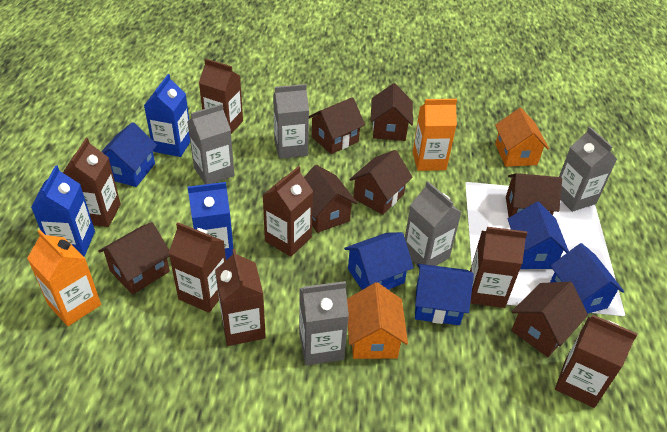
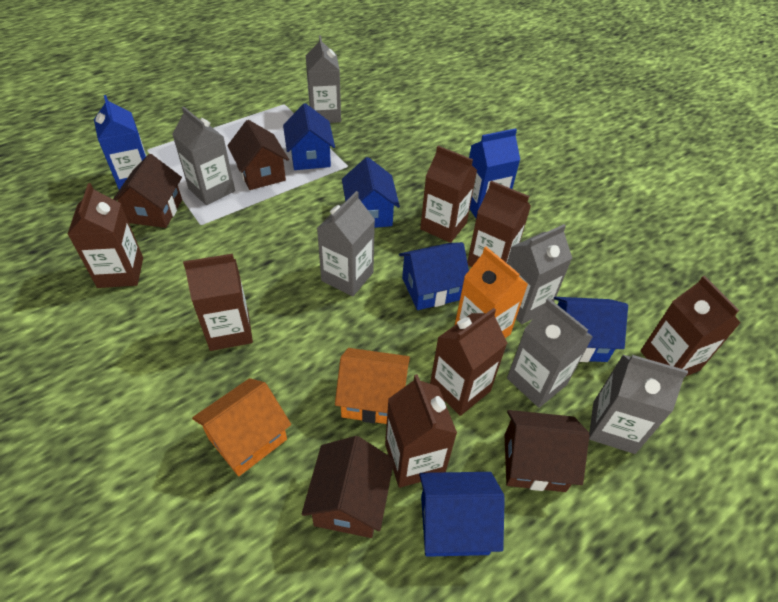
blue carton: [31,165,95,256] [144,74,190,157] [188,182,233,260] = 3 -> [94,95,146,190] [469,128,520,218] = 2
brown house: [98,222,170,295] [304,165,357,233] [309,97,365,154] [349,150,412,215] [370,83,413,141] [506,173,562,217] [511,282,588,357] = 7 -> [113,154,182,228] [227,120,289,190] [302,436,394,538] [505,410,590,492] = 4
grey carton: [188,104,235,184] [273,84,309,159] [299,281,349,365] [405,181,461,266] [559,127,617,212] = 5 -> [172,107,235,205] [306,35,341,123] [317,191,375,296] [507,224,572,324] [507,298,593,408] [589,354,688,454] = 6
orange carton: [27,230,101,326] [413,99,457,171] = 2 -> [454,247,528,338] = 1

